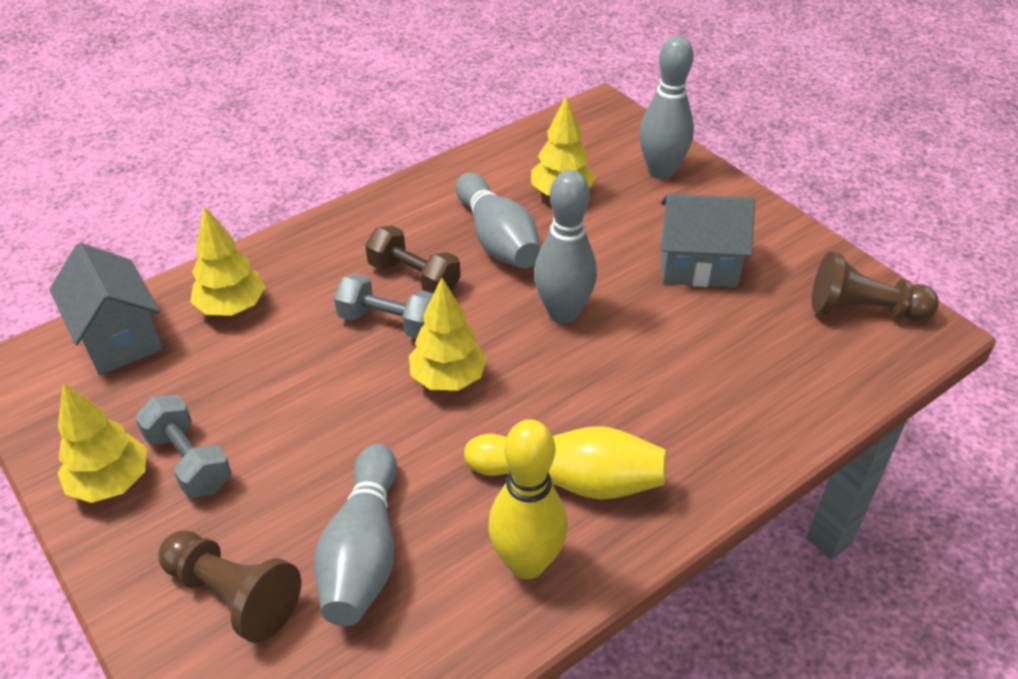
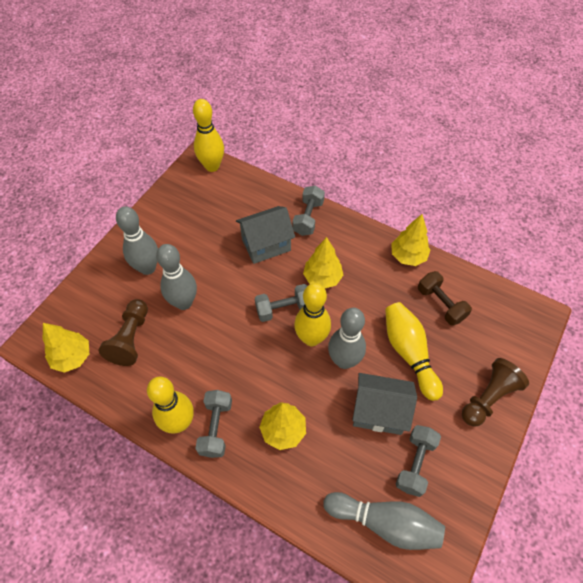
grey dumbbell: [135,395,232,498] [334,273,434,338] = 2 -> [195,390,232,458] [255,284,307,322] [292,186,325,236] [396,425,441,497] = 4
yellow bowling pin: [464,426,667,500] [488,419,568,579] = 2 -> [147,376,194,434] [193,99,224,172] [294,283,331,346] [385,302,443,401] = 4

